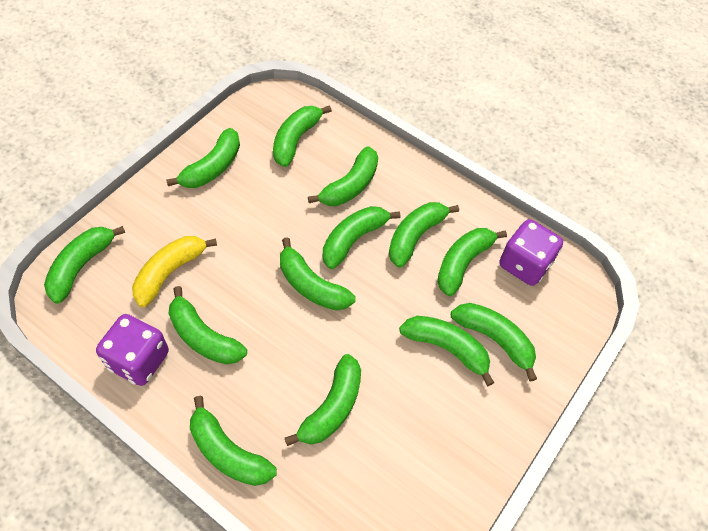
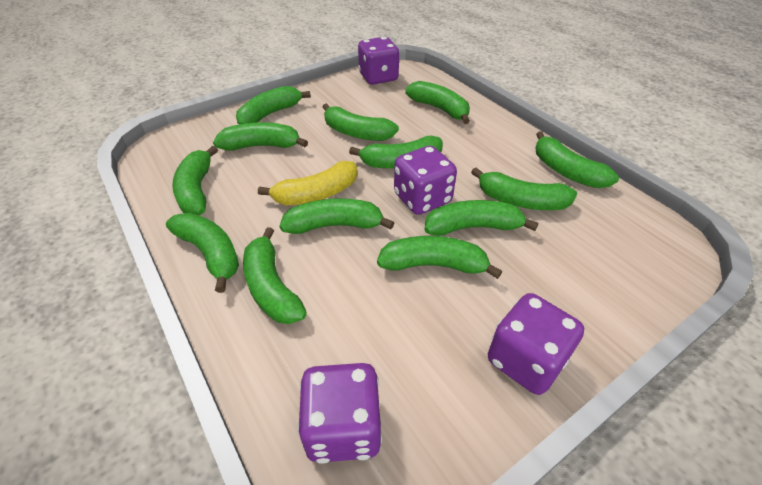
purple dice: [96,314,169,386] [499,219,563,286] = 2 -> [298,363,382,464] [358,37,399,85] [394,146,457,215] [488,293,584,395] = 4

